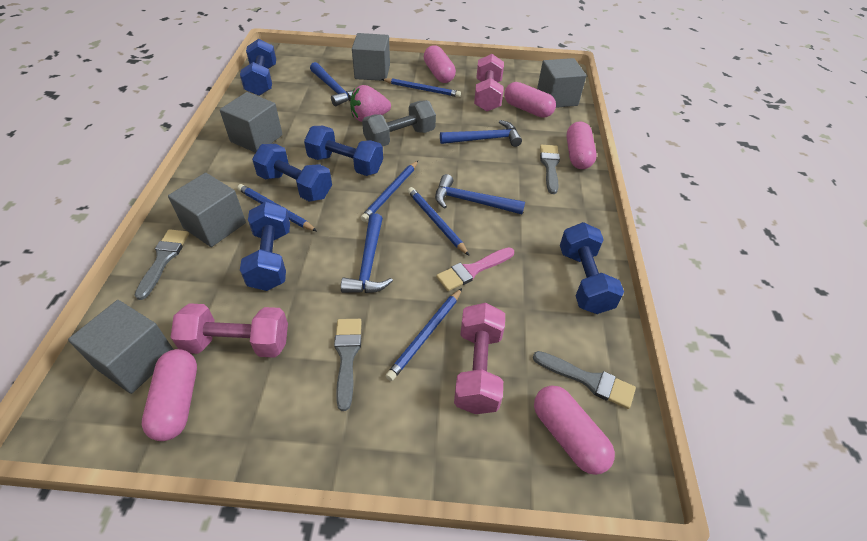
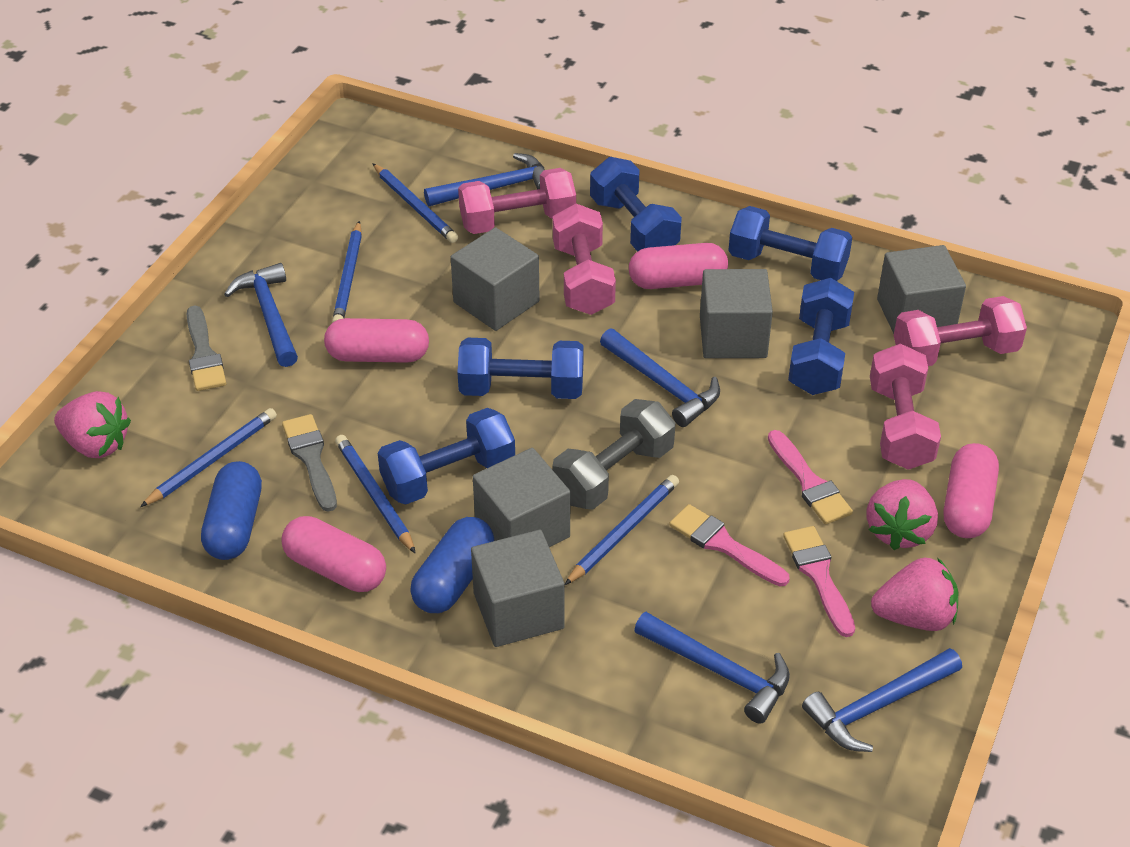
blue capsule: none = 0 -> [201,461,262,560] [410,517,494,613] = 2
blue hammer: [310,62,359,106] [341,213,393,293] [435,174,525,214] [440,120,522,147] = 4 -> [224,263,298,367] [424,153,545,206] [600,328,720,427] [634,612,790,724] [802,648,962,752] = 5
grey brush: [135,229,189,300] [334,319,362,411] [533,351,636,409] [540,145,560,194] = 4 -> [187,306,226,391] [282,414,337,512] = 2
pink brush: [436,247,514,291] = 1 -> [669,504,790,587] [768,430,853,524] [783,526,855,637] = 3
pink capsule: [142,349,197,441] [424,45,456,83] [504,82,556,118] [534,386,615,475] [566,122,597,169] = 5 -> [281,516,386,592] [324,318,429,363] [629,243,728,289] [944,443,999,538] = 4
pink dumbbell: [171,303,288,358] [454,303,505,414] [474,54,504,112] = 3 -> [458,168,576,234] [553,204,616,315] [870,343,941,470] [894,296,1027,366] = 4
pink strawberry: [350,85,391,122] = 1 -> [54,391,131,458] [866,479,938,550] [871,557,958,631] = 3

